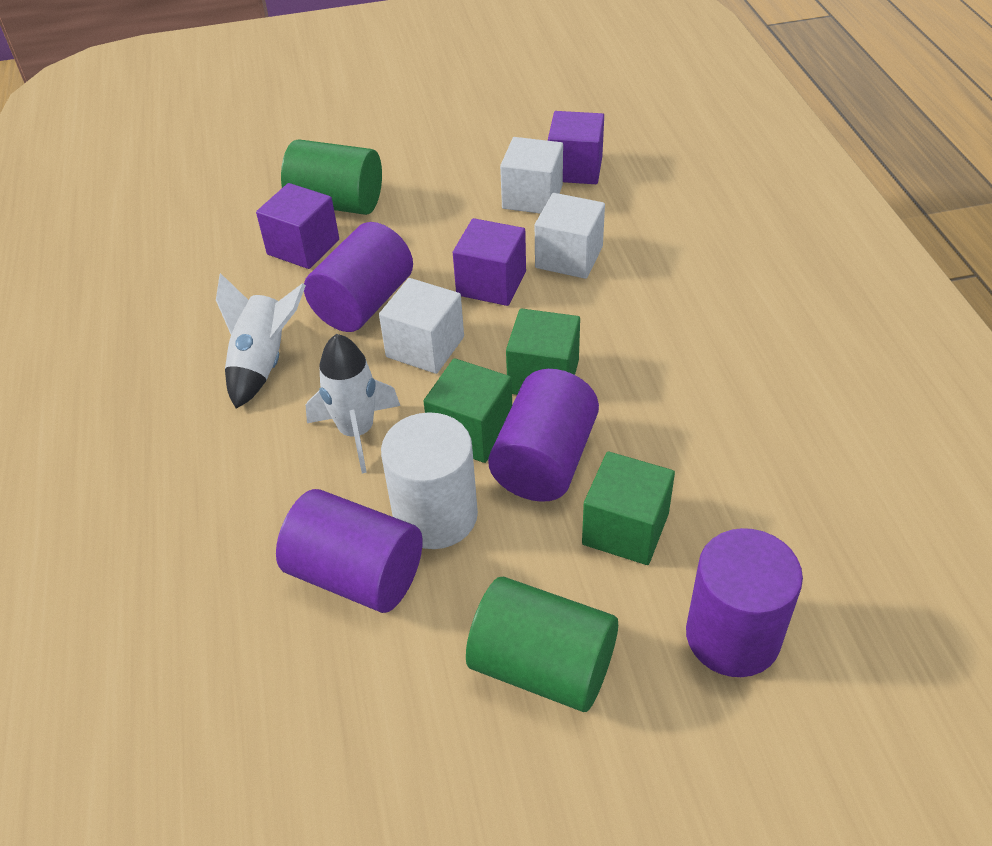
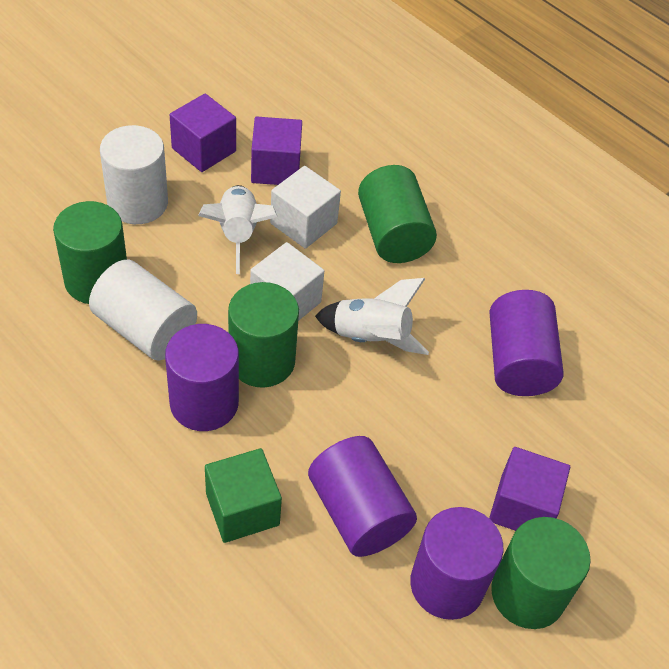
green cube: [423,358,512,463] [506,308,580,395] [582,451,675,565] = 3 -> [205,448,282,543] = 1
green cylinder: [281,139,382,215] [466,577,618,712] = 2 -> [53,201,127,304] [228,282,299,388] [358,165,437,263] [491,517,591,629] = 4
white cube: [379,278,464,374] [500,137,563,214] [535,193,605,279] = 3 -> [250,242,324,321] [270,166,341,249] = 2
white cylinder: [381,412,478,549] = 1 -> [89,259,197,361] [100,125,168,224] = 2

